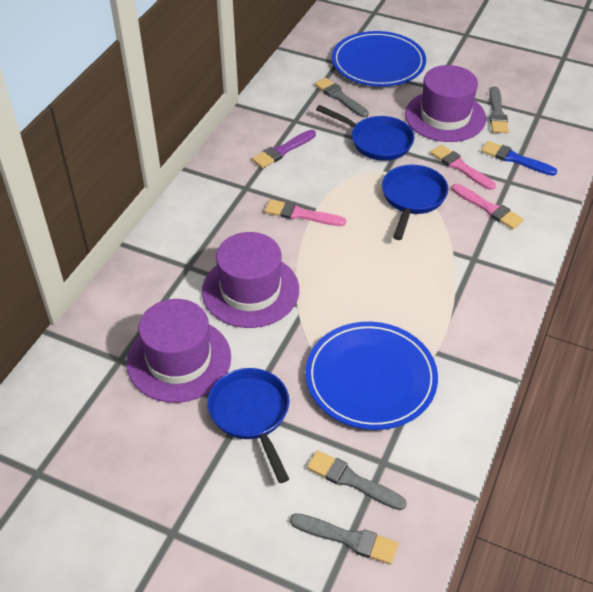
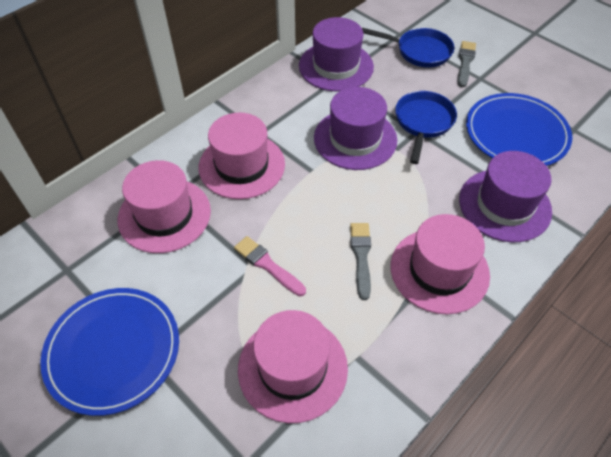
blue brush: [481,141,557,176] = 1 -> none = 0
blue pan: [207,368,290,483] [316,105,414,161] [382,165,448,240] = 3 -> [362,28,454,67] [395,91,457,164] = 2
grey brush: [290,513,398,564] [307,450,407,510] [315,78,369,118] [489,86,509,133] = 4 -> [350,223,371,300] [458,41,476,87] = 2
pink brush: [265,199,346,226] [430,145,496,190] [452,184,524,229] = 3 -> [234,236,306,296] = 1
pink hat: none = 0 -> [118,160,211,253] [199,112,285,199] [238,310,348,423] [391,214,490,314] = 4
purple brush: [252,130,316,168] = 1 -> none = 0

